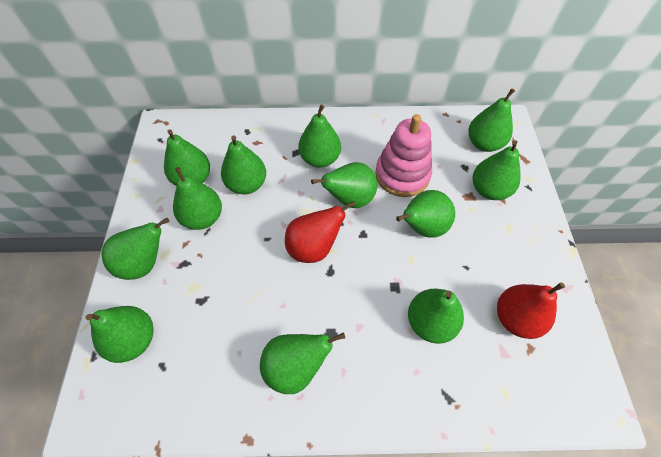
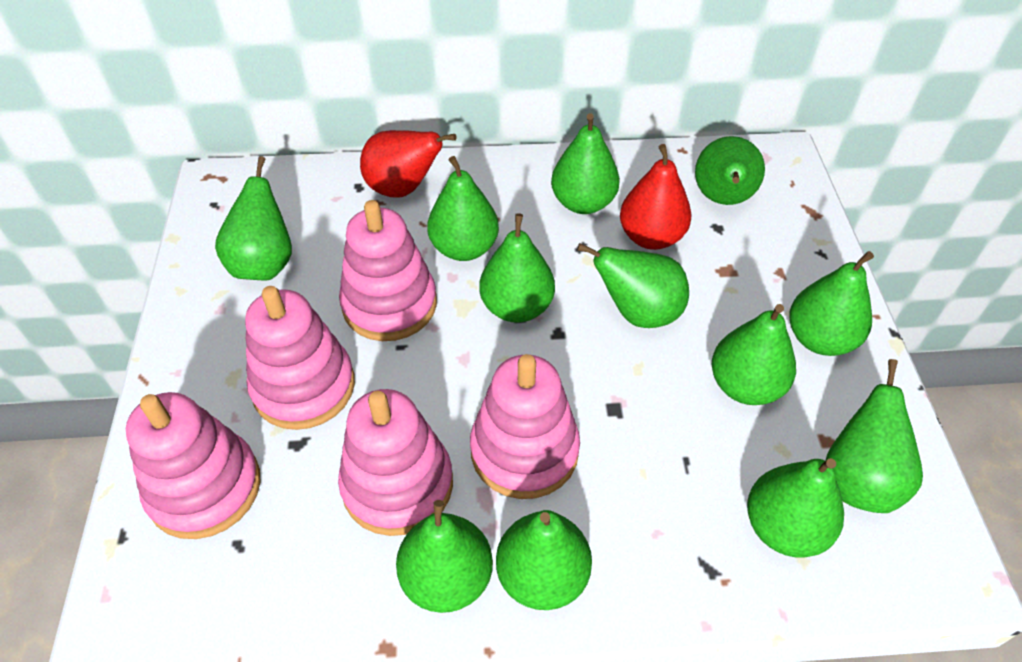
pink stacking toy: [375,114,432,197] = 1 -> [126,392,260,539] [245,286,355,430] [338,389,453,536] [339,200,437,341] [470,354,580,499] = 5

